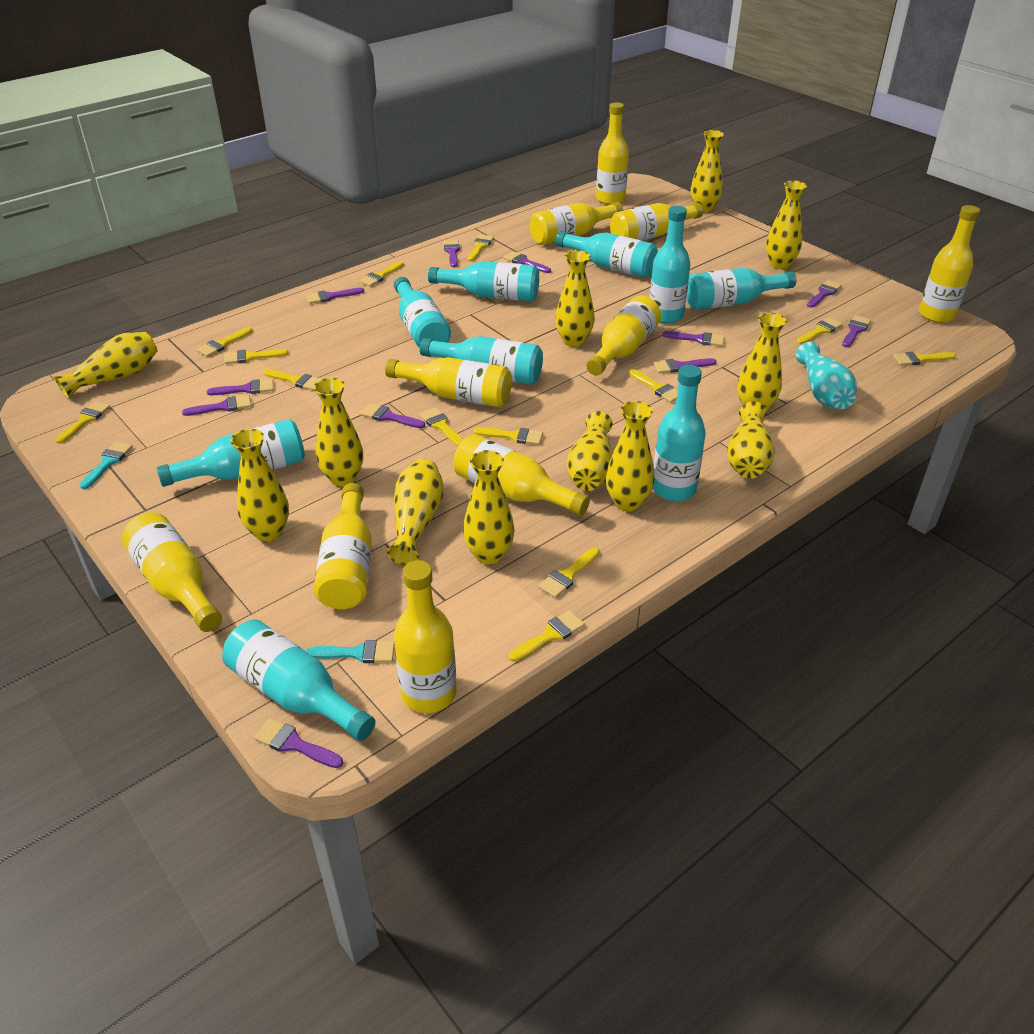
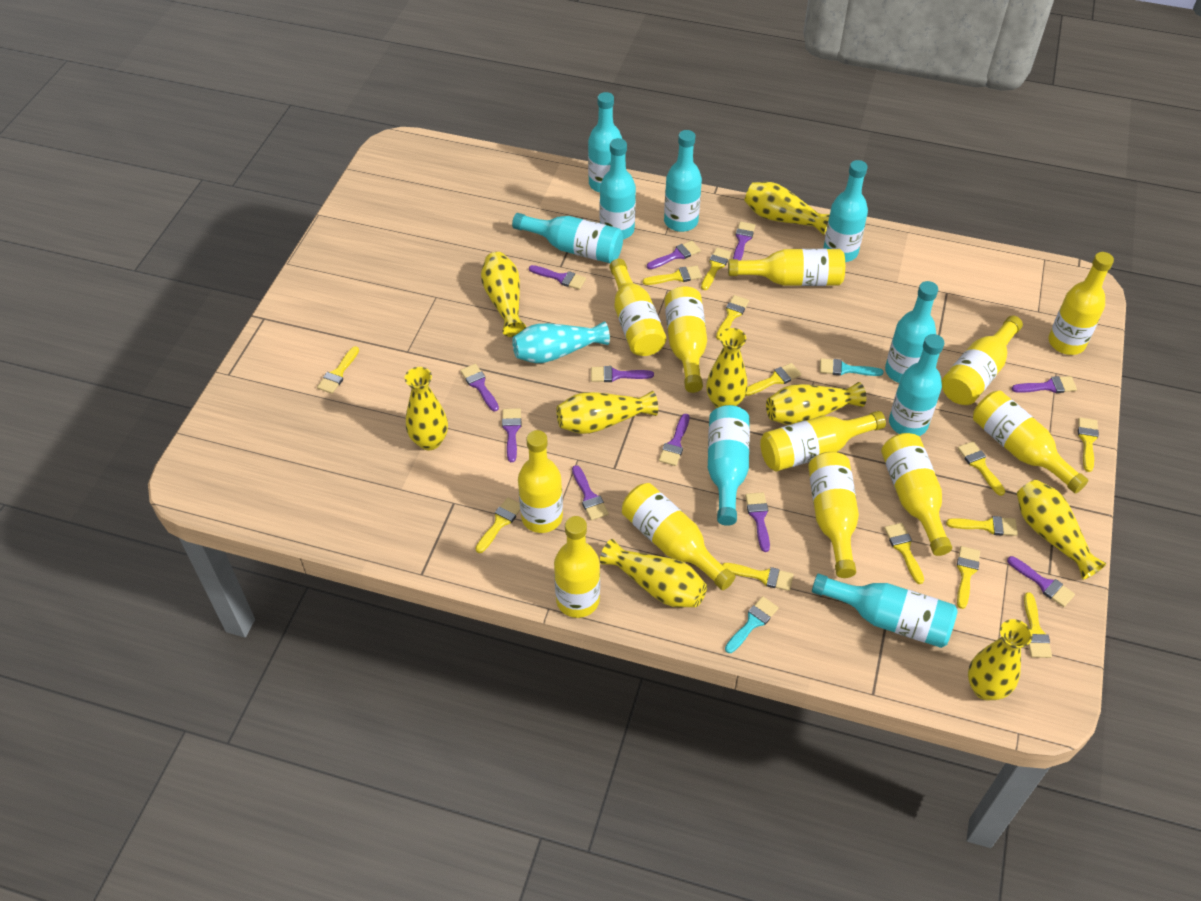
yellow bottle: [121,512,222,632] [314,483,372,609] [385,357,512,407] [394,560,457,713] [453,434,590,516] [530,202,623,245] [586,295,661,376] [596,102,629,205] [610,203,703,240] [919,205,980,323] = 10 -> [518,430,563,533] [554,516,600,618] [609,259,666,356] [622,483,735,590] [665,286,707,393] [728,249,845,286] [760,411,886,471] [808,452,859,578] [881,433,952,556] [941,315,1023,405] [973,391,1089,494] [1048,252,1114,355] = 12
yellow vase: [54,332,157,399] [230,429,289,542] [314,378,363,486] [387,459,444,565] [463,450,514,565] [555,250,595,347] [567,411,613,491] [606,401,654,511] [691,130,724,213] [727,401,775,479] [738,313,787,412] [766,181,807,269] = 12 -> [405,367,448,450] [481,252,526,337] [556,391,658,434] [600,539,707,608] [706,328,748,408] [744,182,830,235] [766,382,866,425] [968,619,1033,701] [1017,480,1106,580] = 9

